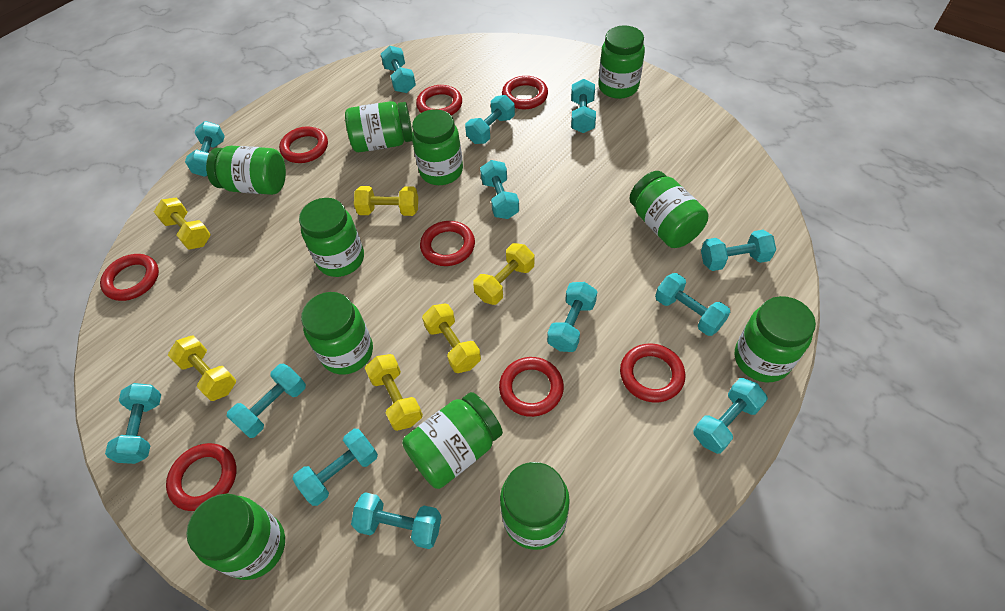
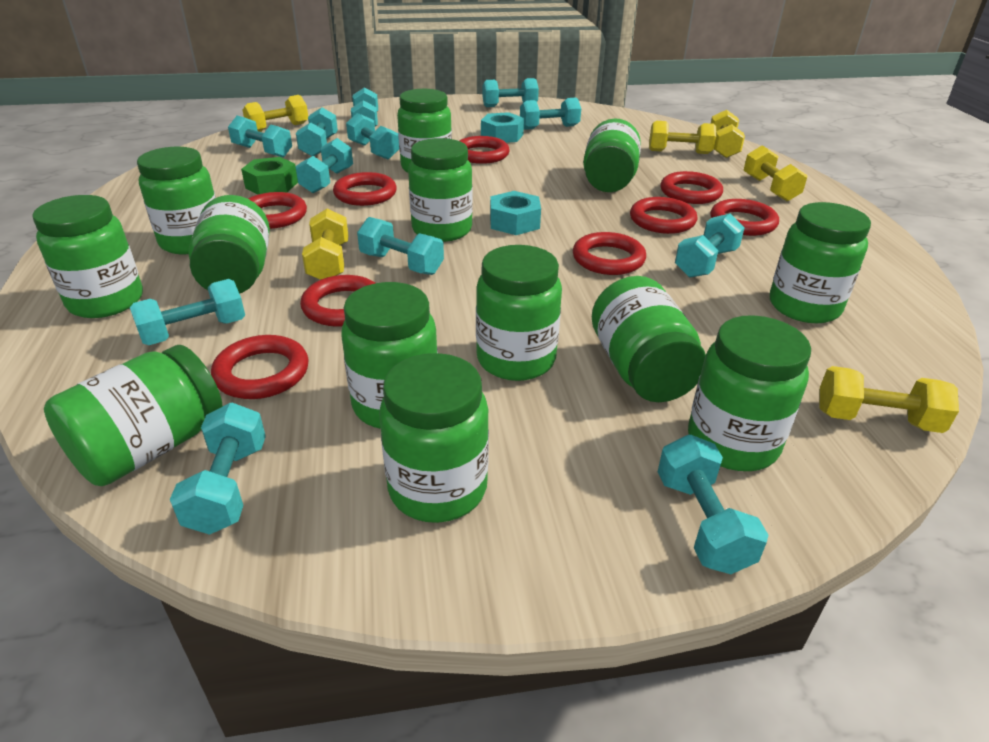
green jar: [186,494,285,580] [206,146,286,195] [299,198,364,277] [301,292,373,374] [345,101,412,152] [402,392,503,489] [412,109,463,185] [500,462,570,550] [598,25,645,99] [629,171,708,248] [735,296,816,382] = 11 -> [32,195,143,318] [44,345,223,486] [137,147,216,254] [189,195,270,294] [341,282,438,429] [379,353,489,523] [397,89,452,173] [408,138,473,242] [476,245,562,381] [583,118,641,192] [592,276,706,402] [688,315,811,471] [770,202,871,323] = 13
green nut: none = 0 -> [241,157,298,194] = 1
red ring: [100,254,159,301] [166,443,237,511] [279,126,328,163] [416,85,462,115] [420,221,475,266] [499,357,564,417] [502,76,548,109] [620,343,685,403] = 8 -> [211,335,309,399] [248,192,307,229] [300,275,375,327] [333,172,397,206] [459,136,510,164] [573,232,646,275] [630,197,698,234] [660,171,723,204] [710,199,779,236] = 9
turquoise dumbbell: [105,383,161,464] [185,121,225,177] [227,364,306,438] [292,429,378,506] [351,492,441,549] [381,46,416,93] [465,95,515,144] [480,160,519,219] [547,282,597,352] [571,79,596,133] [655,273,730,336] [693,378,768,454] [701,230,776,271] = 13 -> [130,279,245,345] [170,403,266,535] [228,116,292,158] [295,138,353,193] [296,107,338,156] [346,113,399,160] [351,87,378,126] [357,217,444,275] [482,78,539,107] [520,98,581,130] [658,434,768,574] [675,214,744,278] = 12
turquoise nut: none = 0 -> [481,112,524,143] [490,191,541,235] = 2

